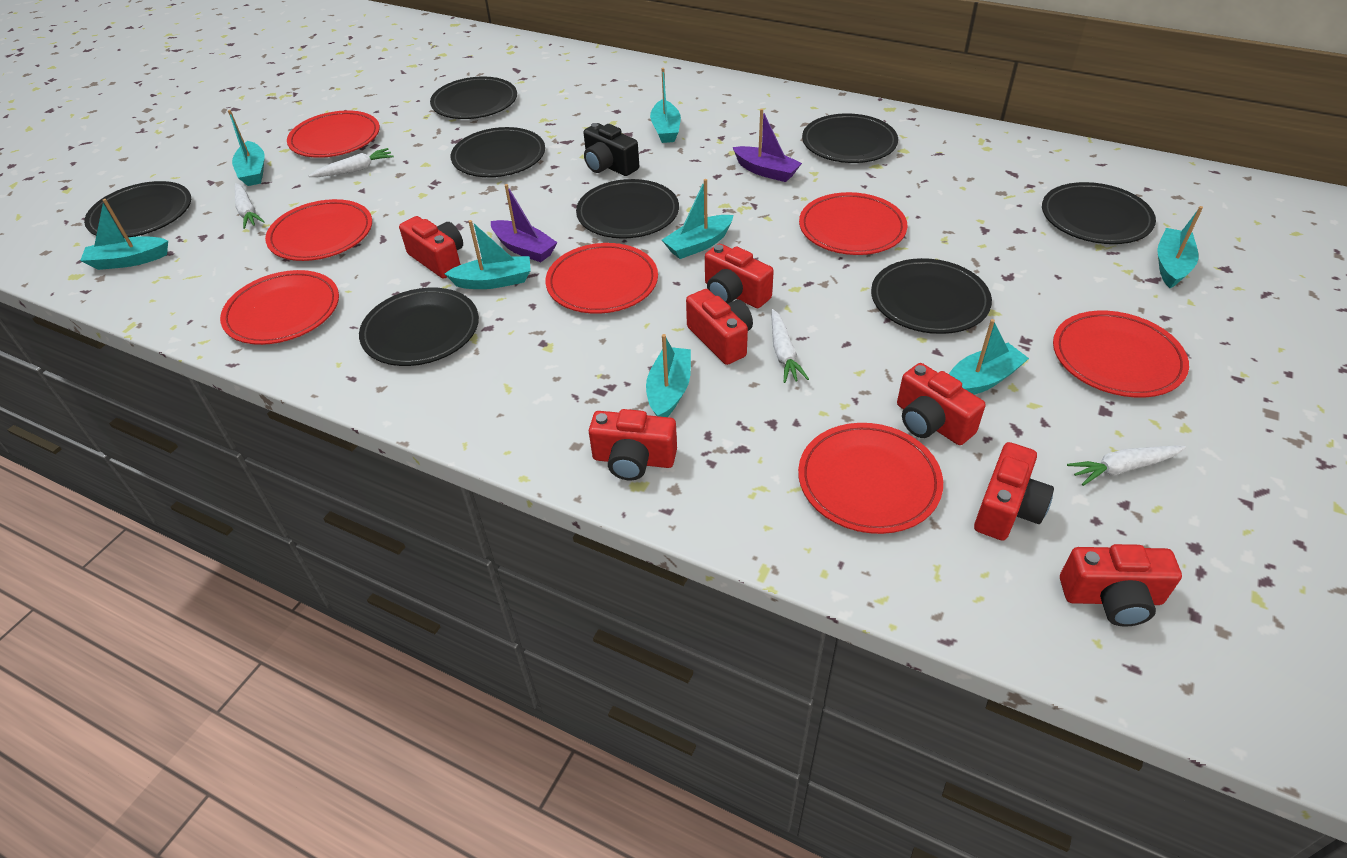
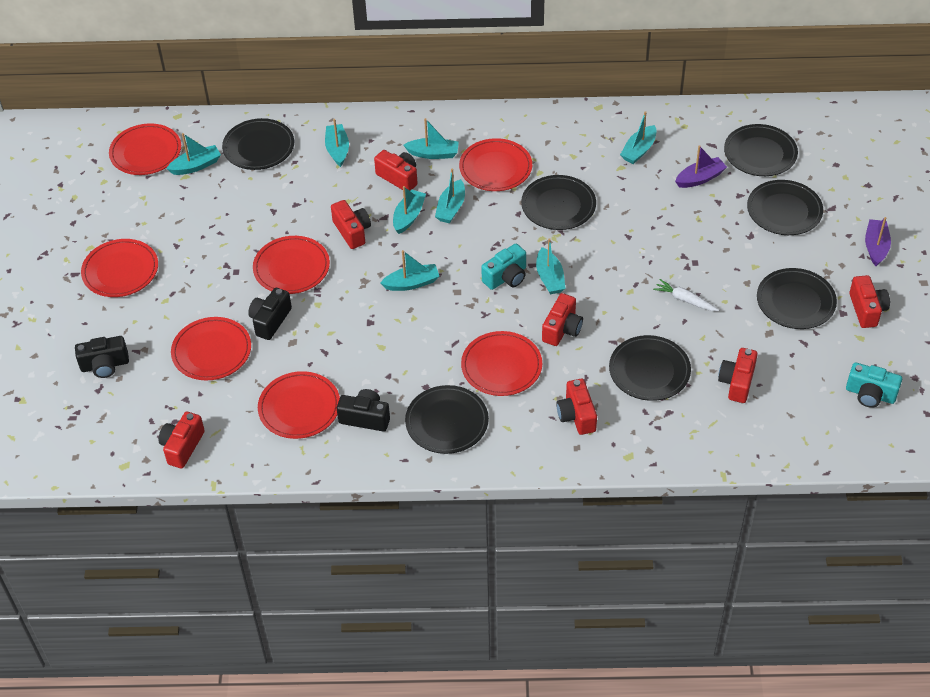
black camera: [584,123,639,176] = 1 -> [75,336,129,378] [248,288,292,340] [337,389,390,432] = 3
black plate: [84,181,191,237] [359,288,479,366] [430,77,517,119] [451,127,545,177] [576,179,679,239] [802,114,898,163] [871,258,992,334] [1042,182,1156,244] = 8 -> [222,118,294,170] [405,385,489,454] [521,175,596,230] [609,335,691,401] [724,124,798,176] [747,180,823,235] [757,268,837,329] = 7
turquoise camera: none = 0 -> [481,244,526,290] [846,362,902,408] = 2
white carrot: [235,183,264,229] [309,148,394,177] [771,309,809,383] [1067,446,1186,486] = 4 -> [653,279,719,311] = 1

